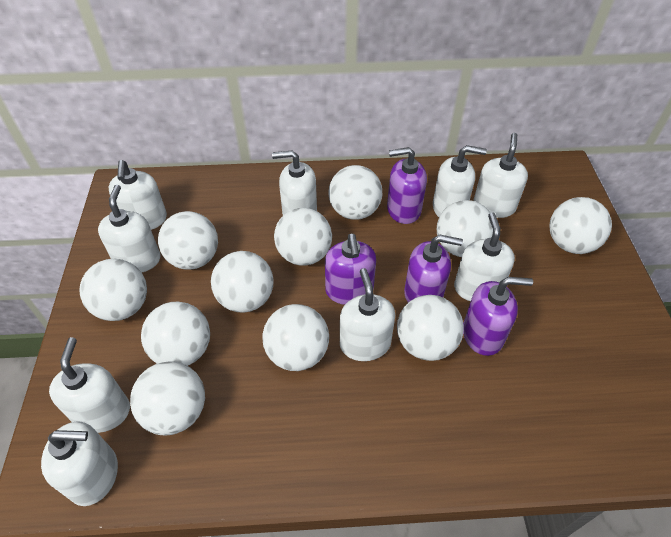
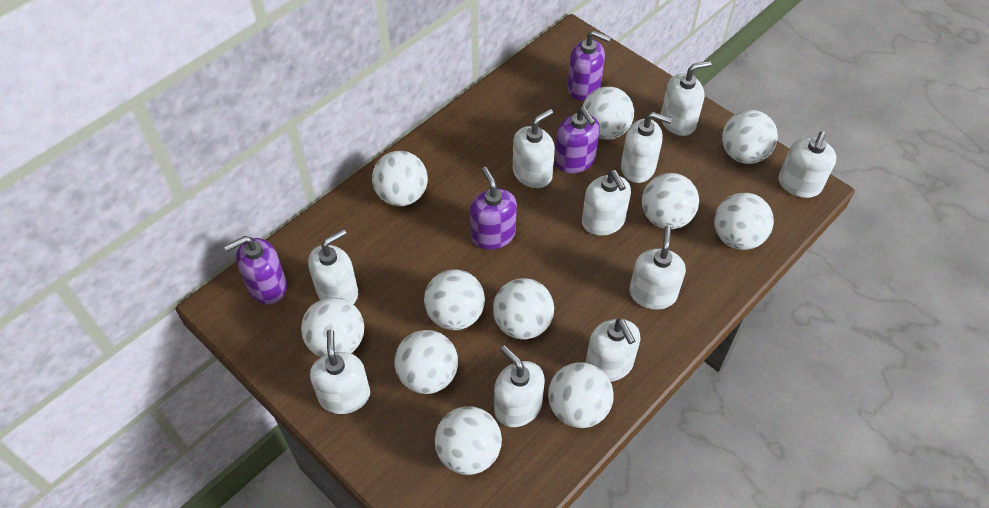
white soap dispenser: [41,421,118,506] [49,337,130,433] [98,185,160,272] [109,160,167,230] [272,150,317,215] [340,268,395,361] [433,145,487,217] [454,212,515,302] [473,133,528,218] = 9 -> [308,229,358,304] [310,330,370,414] [494,345,545,427] [513,109,555,188] [582,170,631,236] [586,319,640,382] [621,112,672,183] [629,226,686,310] [661,61,711,136] [778,131,837,198] = 10

